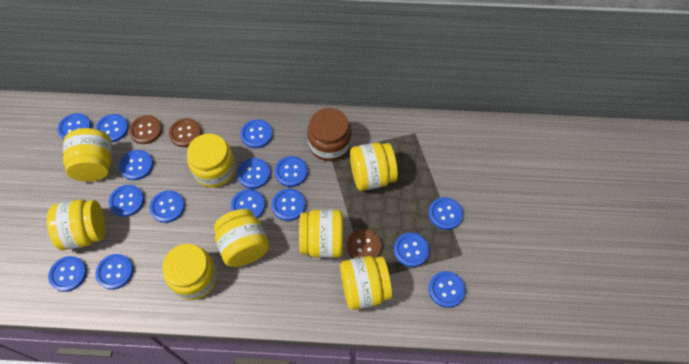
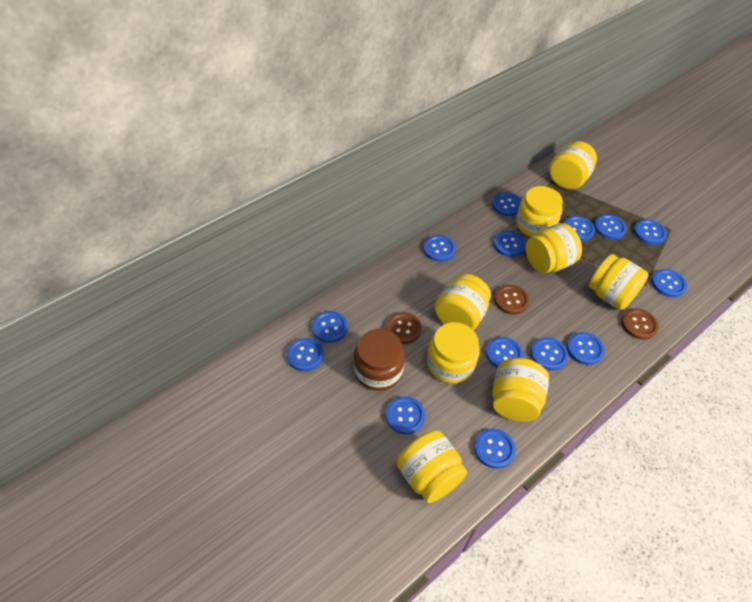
blue button: [48,256,87,292] [58,113,91,140] [95,114,129,143] [95,254,133,290] [109,185,144,217] [119,150,153,180] [150,190,185,223] [231,189,265,218] [237,158,271,189] [240,119,273,148] [272,189,306,221] [274,156,308,187] [394,233,429,267] [429,197,463,230] [429,271,466,308] = 15 -> [287,338,324,372] [312,311,348,343] [386,396,425,434] [423,235,456,262] [474,428,516,469] [486,337,523,368] [492,192,521,216] [494,231,526,257] [531,337,568,371] [564,216,595,241] [567,332,605,365] [594,215,627,240] [634,219,667,245] [651,269,687,297] = 14

